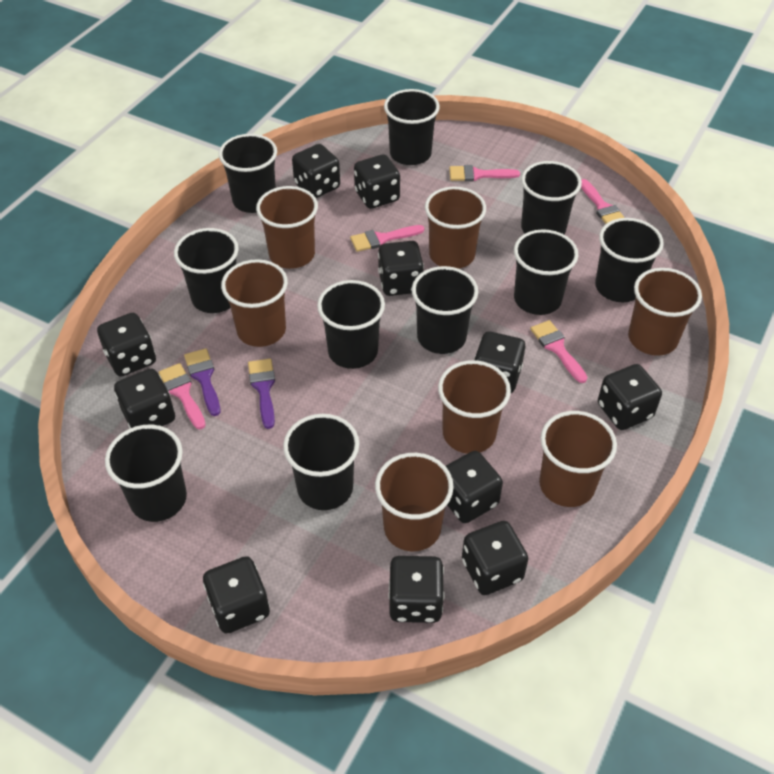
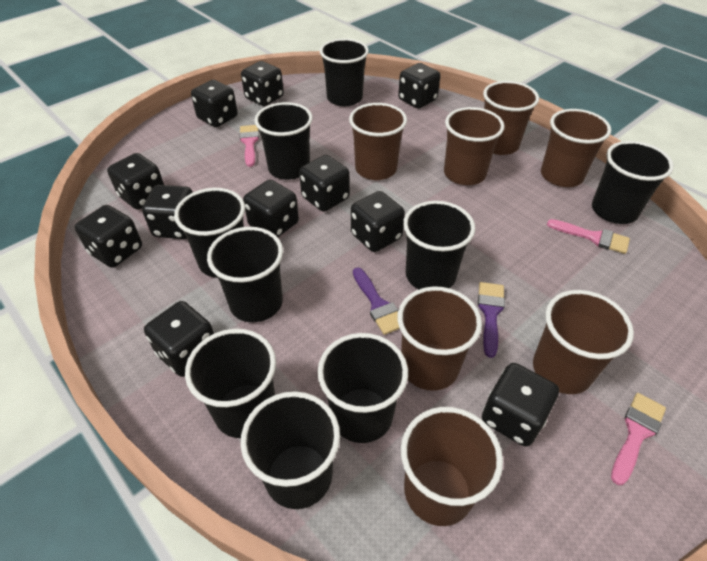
black cup: [105,425,187,522] [174,228,239,313] [219,134,277,213] [283,414,359,510] [317,280,385,369] [384,89,440,165] [412,266,478,354] [514,229,578,315] [521,161,582,234] [595,218,664,302] = 10 -> [174,188,245,278] [185,329,276,438] [207,227,283,322] [240,391,340,509] [255,102,313,180] [317,333,408,443] [320,38,369,106] [403,201,475,289] [592,141,674,224] = 9
pink brush: [158,363,206,429] [350,225,424,252] [449,165,520,182] [530,320,588,383] [581,179,625,224] = 5 -> [239,125,259,167] [547,219,630,254] [611,393,666,485] = 3

